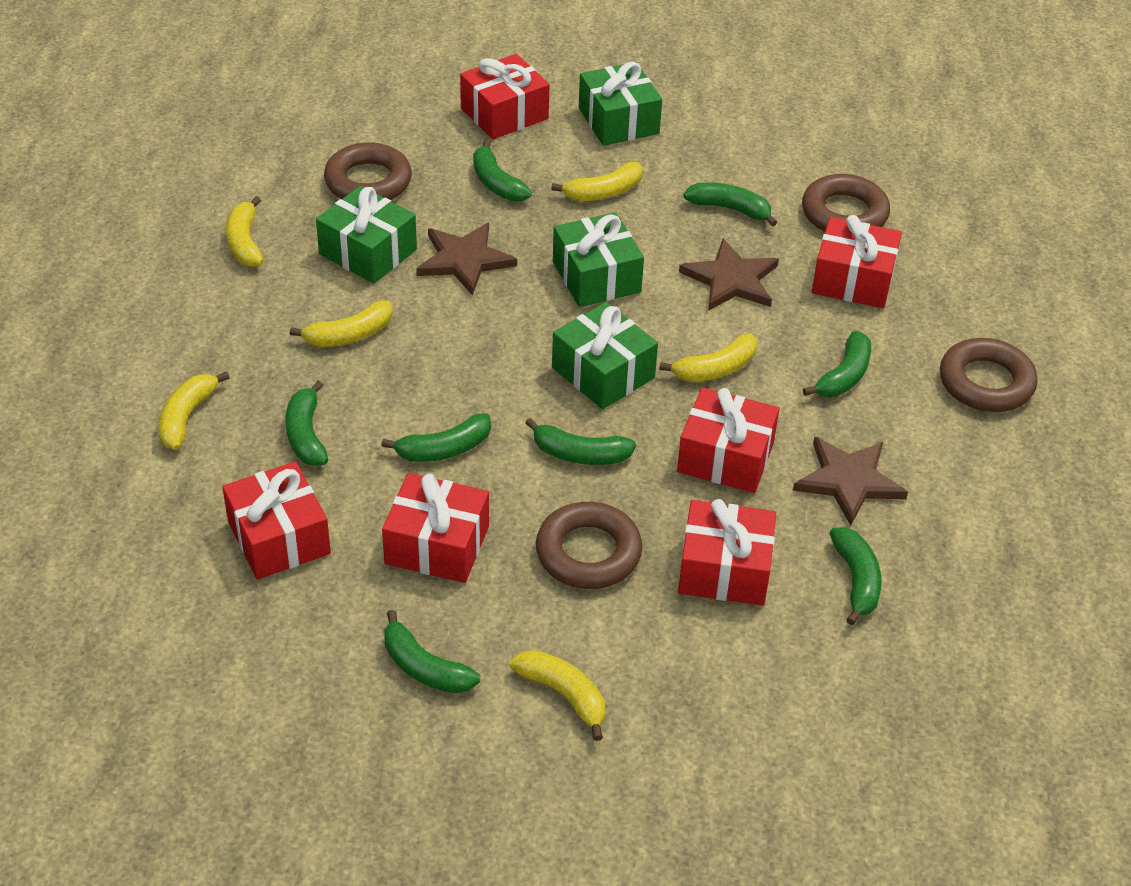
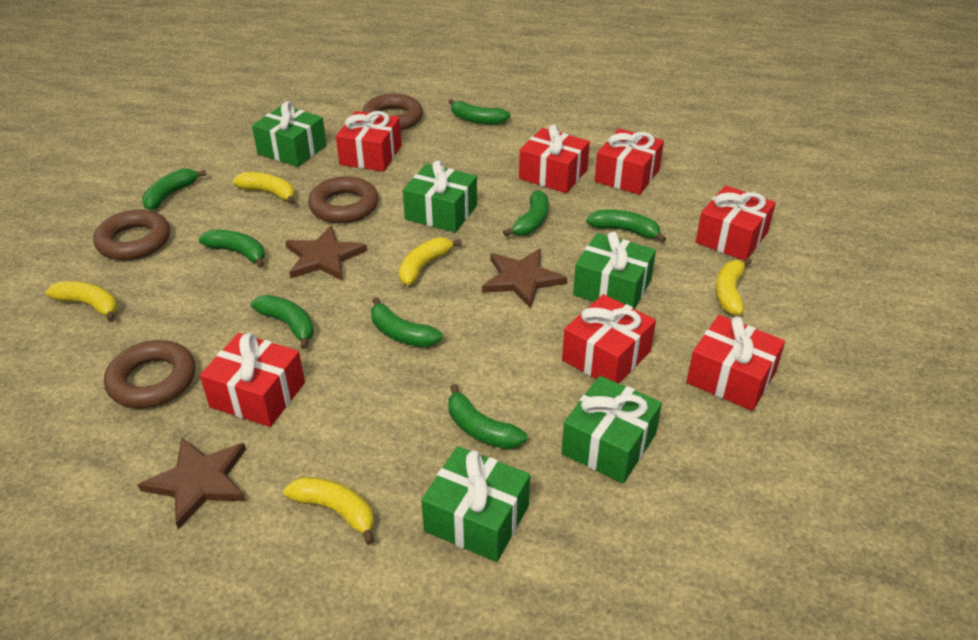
green gift: [316,186,417,284] [552,302,658,409] [553,212,644,307] [579,62,662,146] = 4 -> [252,101,327,167] [403,160,477,233] [421,446,530,562] [561,376,662,483] [573,232,656,309] = 5
red gift: [222,462,331,580] [382,473,489,583] [460,54,550,139] [677,387,779,493] [678,499,776,606] [812,215,902,308] = 6 -> [200,333,305,427] [336,111,401,172] [519,125,590,193] [562,294,656,383] [595,129,664,195] [687,315,785,411] [696,185,776,261] = 7
yellow banana: [158,371,230,450] [226,196,263,267] [290,300,393,347] [510,650,605,741] [551,162,643,201] [659,333,757,382] = 6 -> [46,281,118,322] [233,172,295,205] [283,477,375,545] [399,237,462,285] [715,258,752,315] = 5

